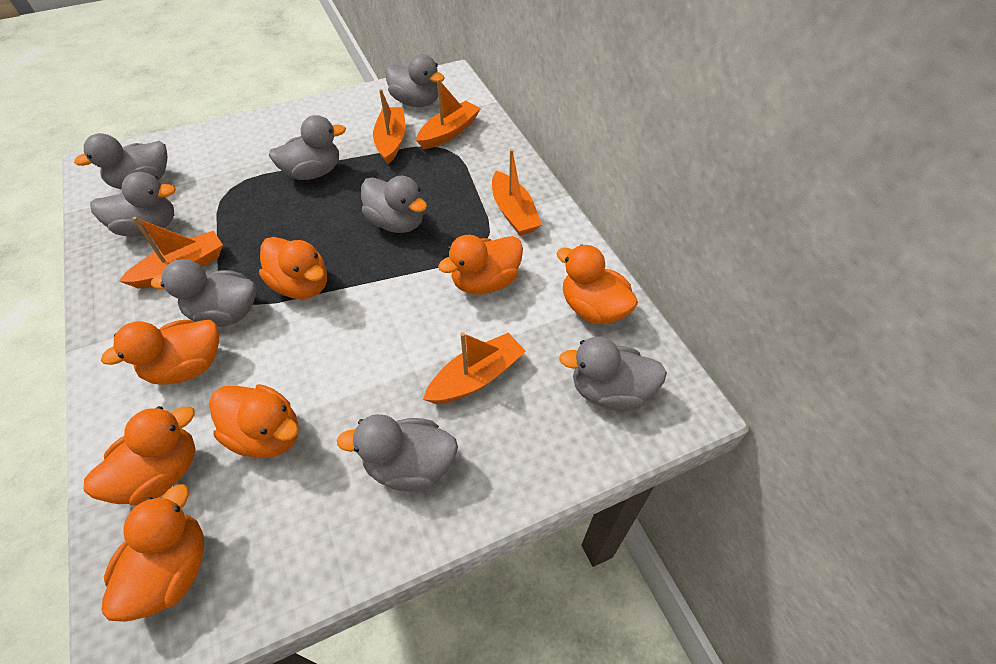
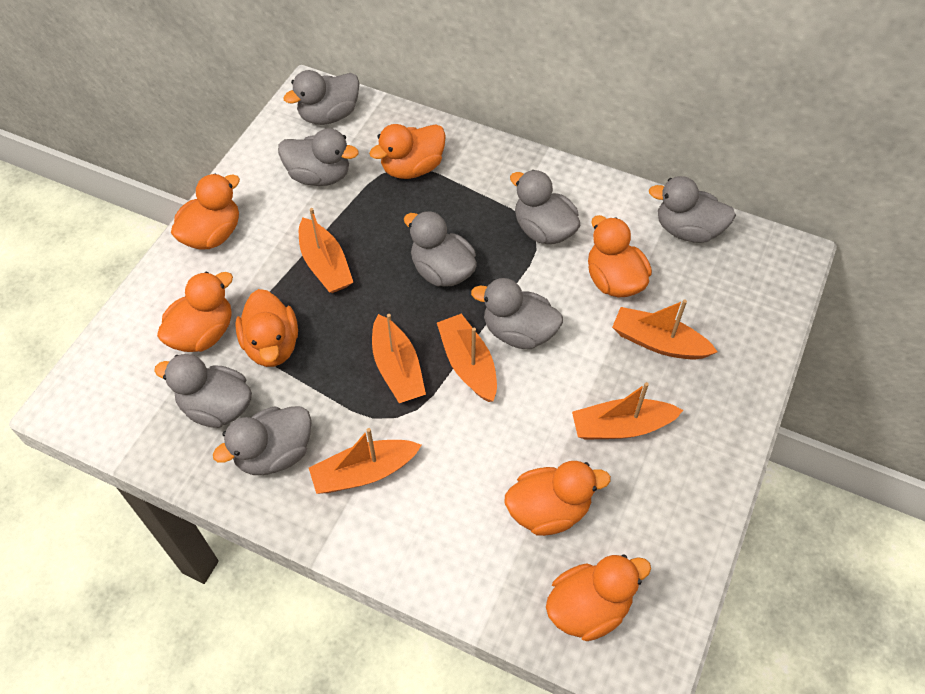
orange boat: [119,217,223,288] [373,89,406,164] [416,79,481,149] [423,332,526,404] [492,149,542,236] = 5 -> [299,208,353,293] [309,428,422,494] [372,314,426,403] [437,314,497,402] [572,382,683,440] [612,300,718,360] = 6

